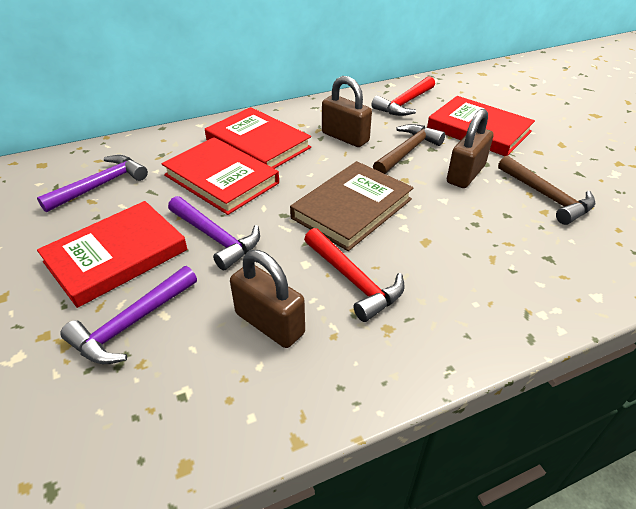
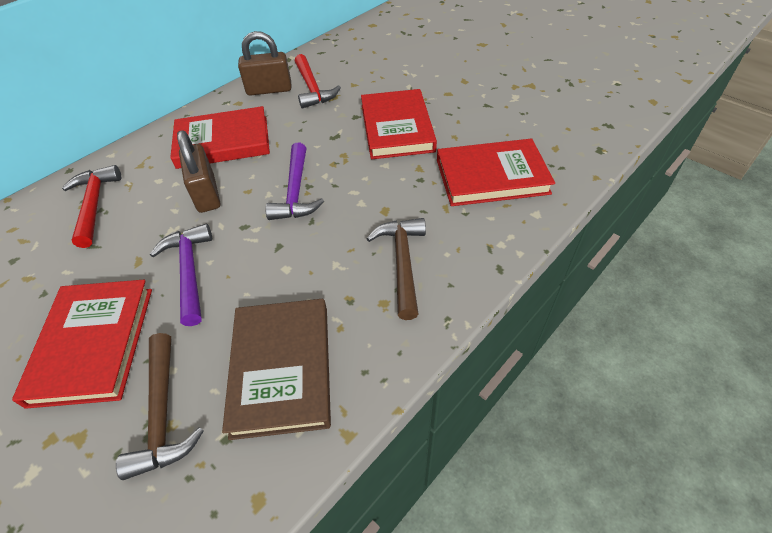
brown padlock: [230,250,305,348] [322,76,372,147] [447,109,494,188] = 3 -> [177,130,220,213] [238,31,291,96] = 2
purple hammer: [37,155,148,212] [60,266,197,364] [168,196,260,270] = 3 -> [150,224,212,326] [265,143,324,220] = 2

